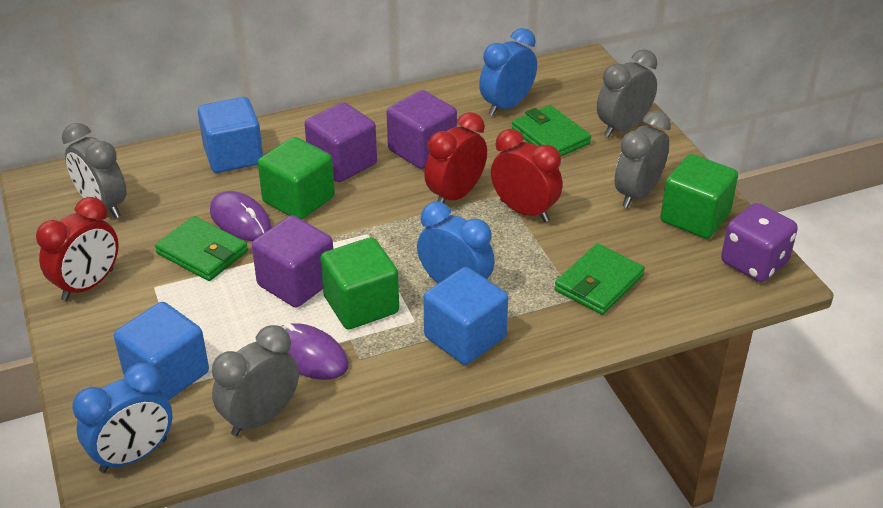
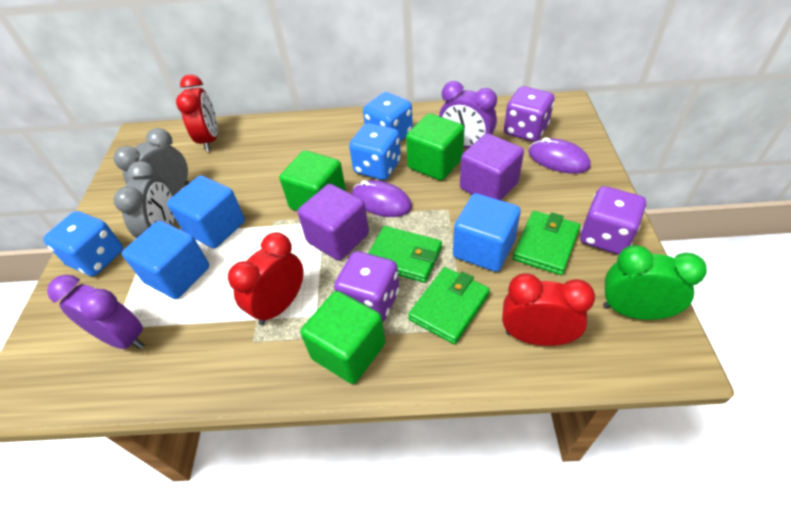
blue clock: [72,363,173,473] [417,202,495,283] [479,28,537,116] = 3 -> none = 0
blue dice: none = 0 -> [43,211,123,276] [349,123,401,180] [363,92,413,142] = 3
green clock: none = 0 -> [603,245,707,320] = 1
grey clock: [62,123,126,218] [212,325,299,436] [597,49,657,137] [615,110,671,208] = 4 -> [113,128,189,197] [114,161,175,238] = 2
purple clock: none = 0 -> [47,275,145,350] [439,81,497,148] = 2
purple cube: [252,215,333,307] [304,102,377,182] [387,90,457,169] = 3 -> [297,184,369,261] [460,133,524,200] = 2
purple dice: [721,203,798,282] = 1 -> [334,251,399,322] [504,86,554,142] [580,186,646,255] = 3

